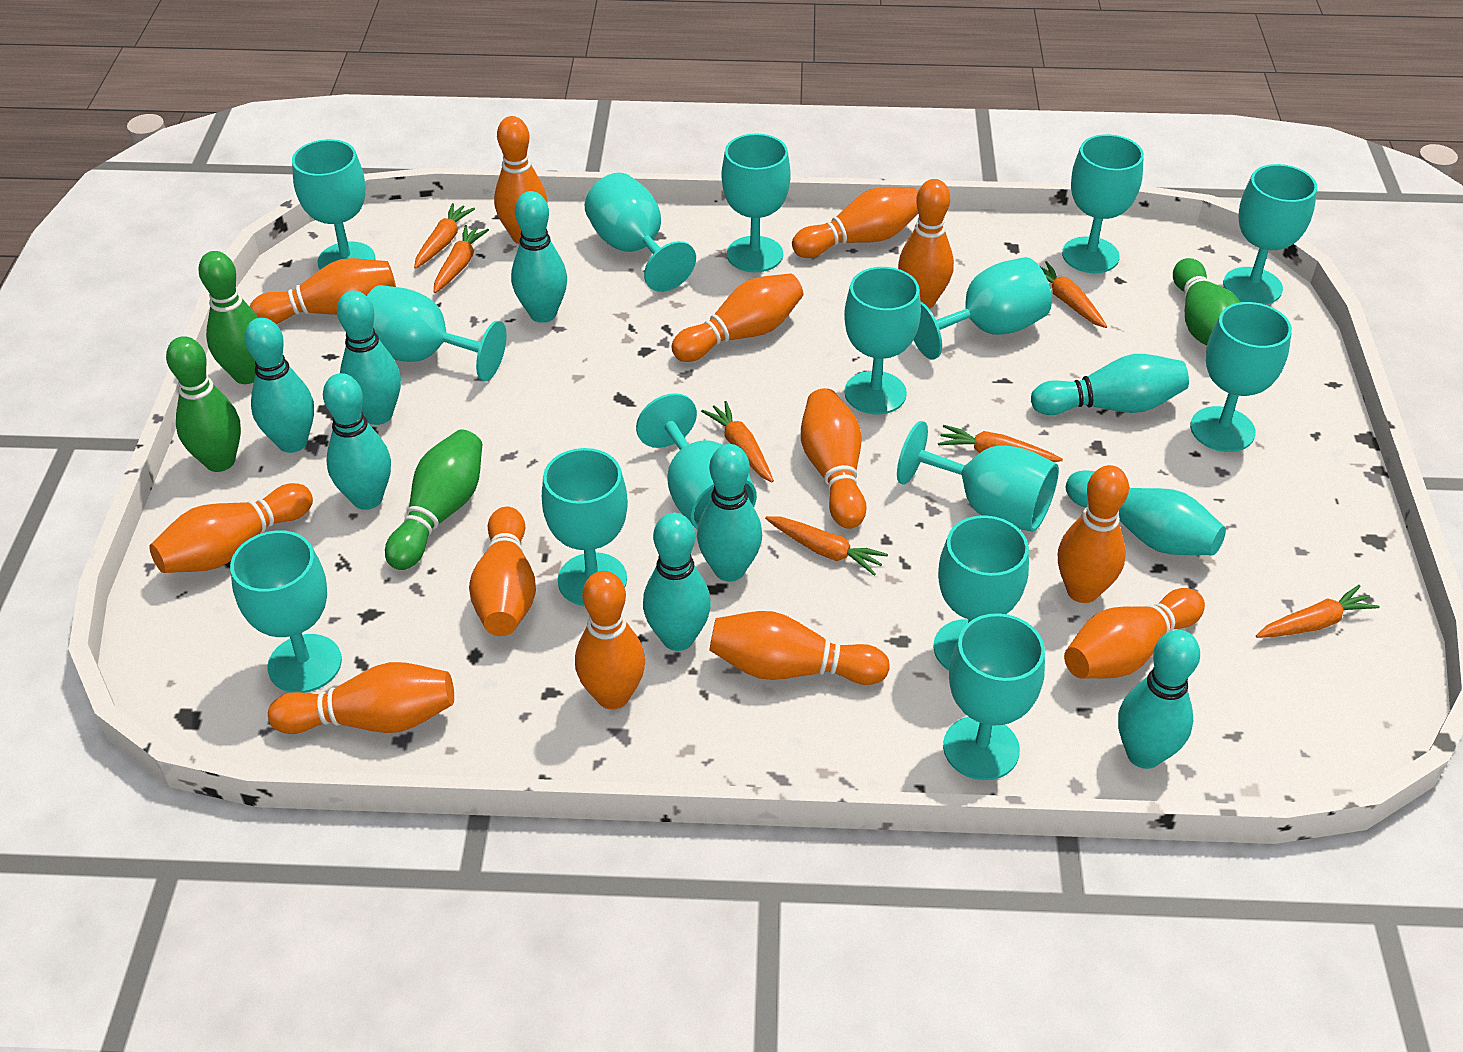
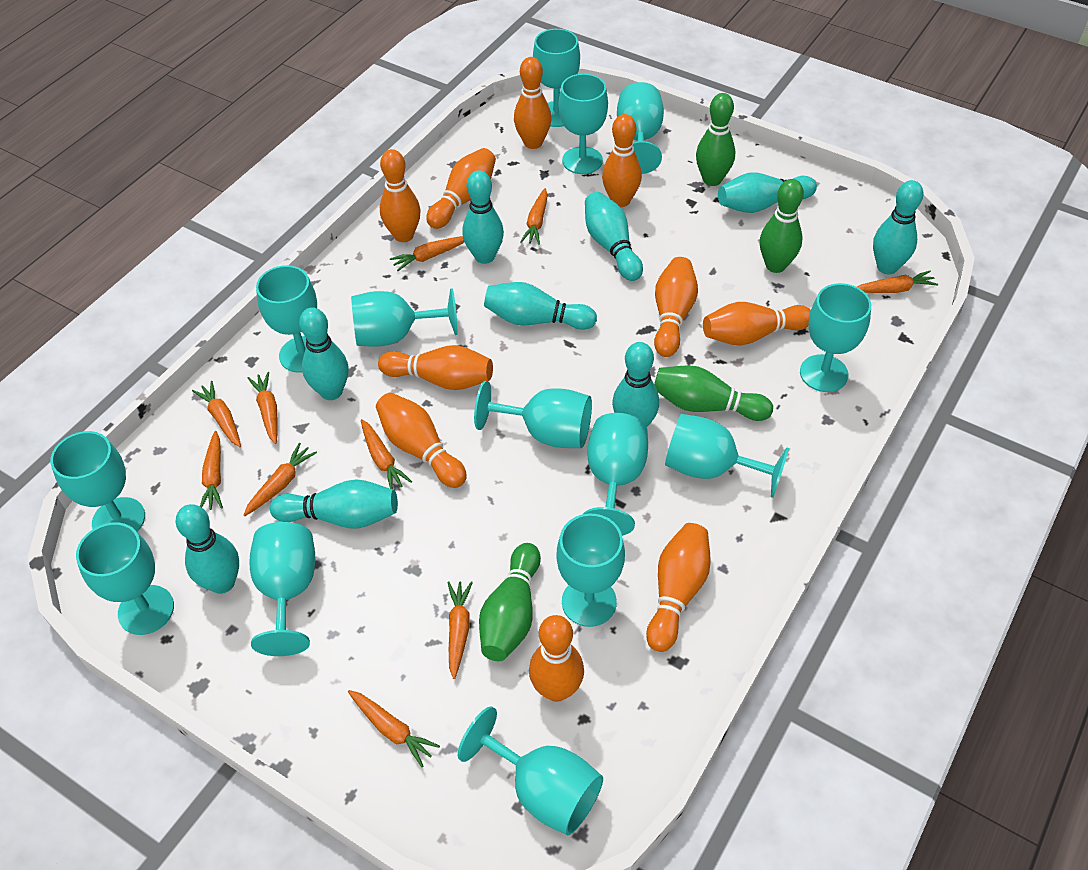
orange bowling pin: [149,483,313,573] [249,258,396,324] [268,662,454,734] [469,507,536,636] [494,116,548,244] [575,571,645,709] [671,273,803,362] [709,611,890,685] [792,187,918,258] [801,388,867,529] [898,179,954,309] [1058,465,1129,603] [1064,588,1205,679] = 13 -> [376,392,467,488] [378,345,493,390] [380,149,421,242] [426,148,496,229] [514,57,551,149] [529,615,584,702] [602,114,642,207] [646,523,711,652] [654,257,698,357] [703,302,811,346] = 10
orange carrot: [414,203,475,269] [434,225,489,293] [701,401,774,483] [765,516,888,576] [938,425,1063,462] [1040,261,1107,328] [1256,585,1380,638] = 7 -> [192,381,241,447] [200,431,223,510] [244,443,317,516] [248,372,278,444] [348,690,440,767] [361,419,412,489] [390,236,464,271] [447,581,473,679] [520,188,548,245] [857,271,938,293] = 10
turquoise goblet: [230,530,342,693] [292,139,375,270] [367,285,507,381] [542,448,628,606] [585,173,696,292] [636,393,757,529] [722,133,791,272] [844,267,921,415] [897,421,1059,532] [914,257,1052,360] [933,515,1029,671] [943,613,1045,780] [1062,134,1144,273] [1190,302,1292,452] [1223,164,1317,305] = 15 -> [50,431,145,532] [76,522,174,635] [250,522,315,656] [256,265,317,373] [351,288,458,347] [458,706,603,836] [474,381,592,448] [533,29,580,127] [556,514,625,627] [558,74,608,174] [583,413,648,536] [617,82,664,174] [665,414,789,498] [800,283,871,392] = 14

